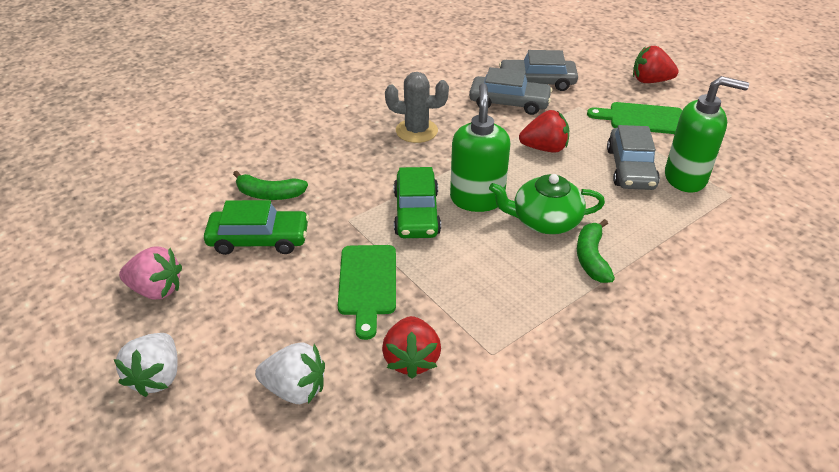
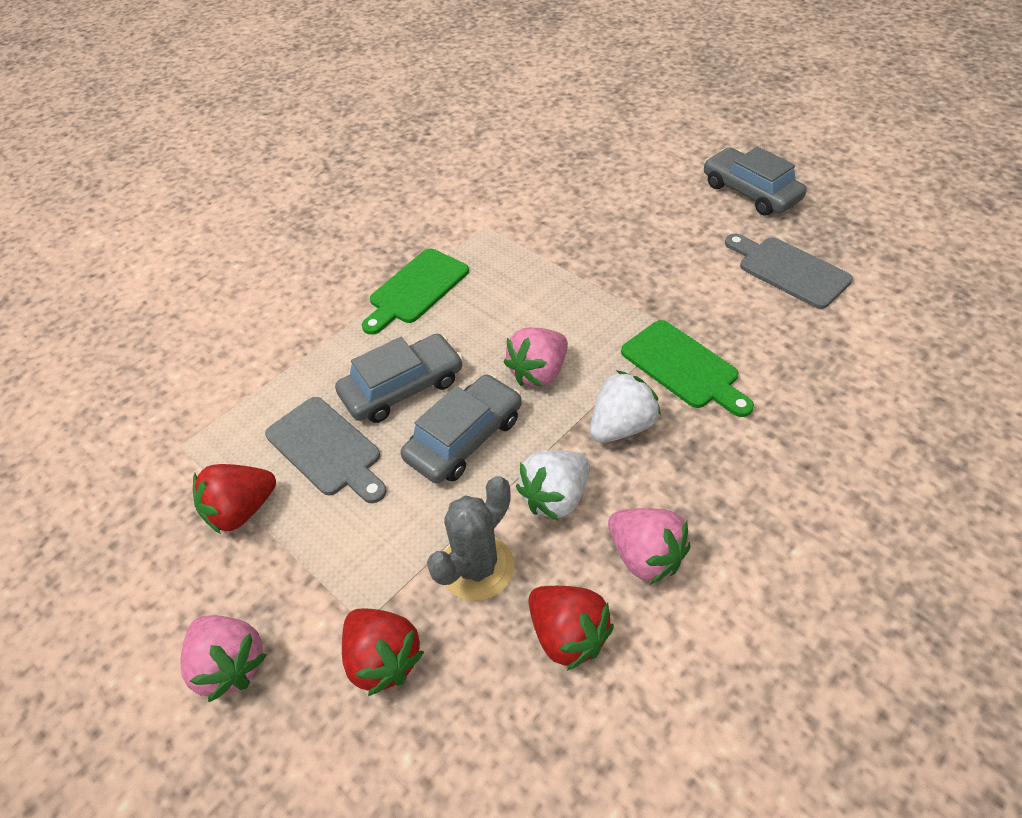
green banana: [233,171,308,200] [577,219,615,283] = 2 -> none = 0
green car: [204,200,309,255] [394,167,441,238] = 2 -> none = 0
green soap dispenser: [450,83,510,212] [665,76,749,193] = 2 -> none = 0
green teapot: [489,174,605,234] = 1 -> none = 0
grey cutting board: none = 0 -> [265,397,387,503] [725,233,853,309] = 2
pink strawberry: [119,246,182,299] = 1 -> [181,615,267,702] [504,328,568,387] [608,508,691,585] = 3

